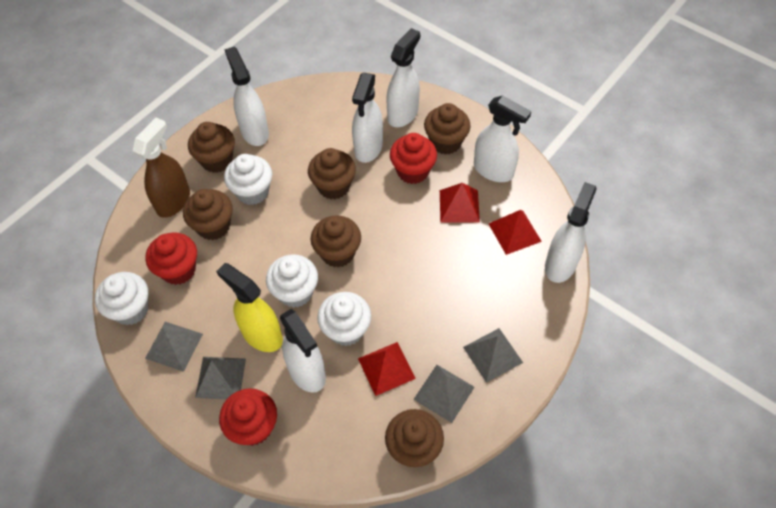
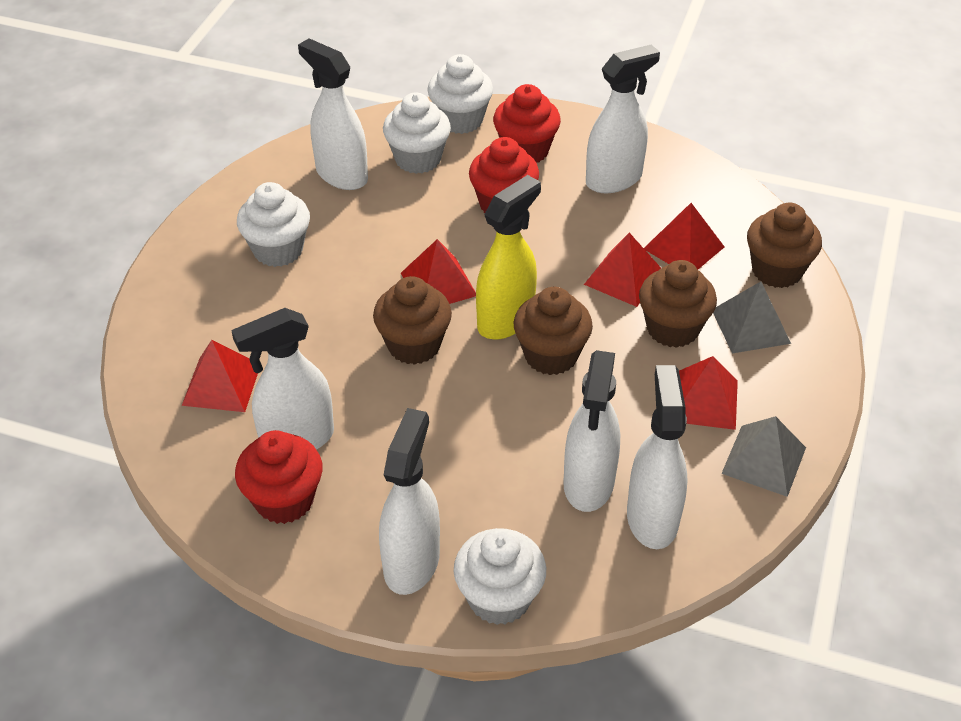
brown cupcake: [183,189,233,240] [188,122,235,173] [308,148,356,199] [311,215,361,268] [385,409,444,467] [424,103,471,155] = 6 -> [373,276,452,365] [513,287,593,375] [639,260,717,348] [747,203,822,288] = 4
brown spray bottle: [133,118,190,218] = 1 -> none = 0
grey pyramid: [145,322,203,372] [195,357,246,399] [413,365,474,423] [463,328,523,383] = 4 -> [713,281,791,354] [721,416,806,497] = 2
red pyramid: [358,342,416,396] [440,183,480,223] [489,210,542,255] = 3 -> [182,340,258,412] [401,239,476,304] [584,233,661,307] [644,203,724,270] [679,356,738,430] = 5

